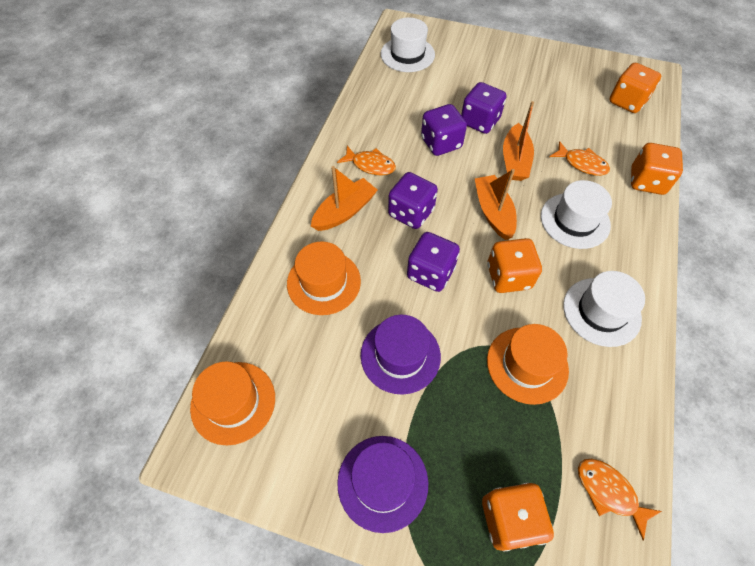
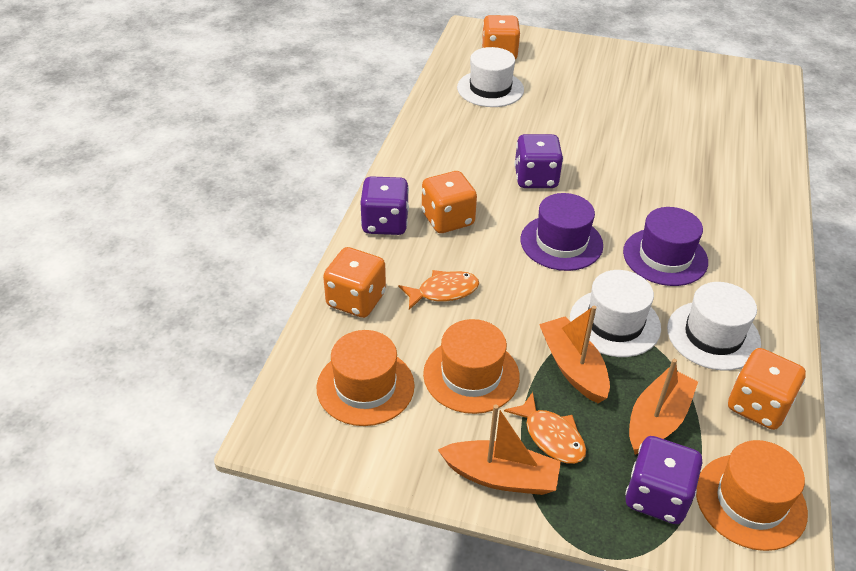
orange fish: [337,146,396,175] [550,141,610,176] [578,459,662,540] = 3 -> [399,270,479,310] [504,392,586,464] = 2
purple dice: [388,172,438,229] [407,232,460,292] [421,104,467,156] [461,82,507,134] = 4 -> [361,176,409,235] [514,134,563,188] [625,436,702,524] = 3

